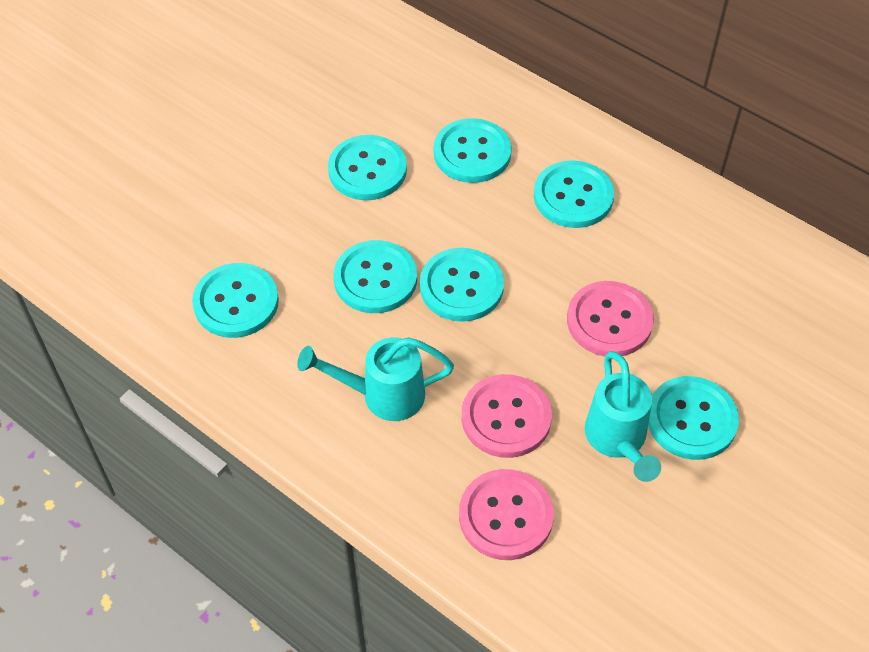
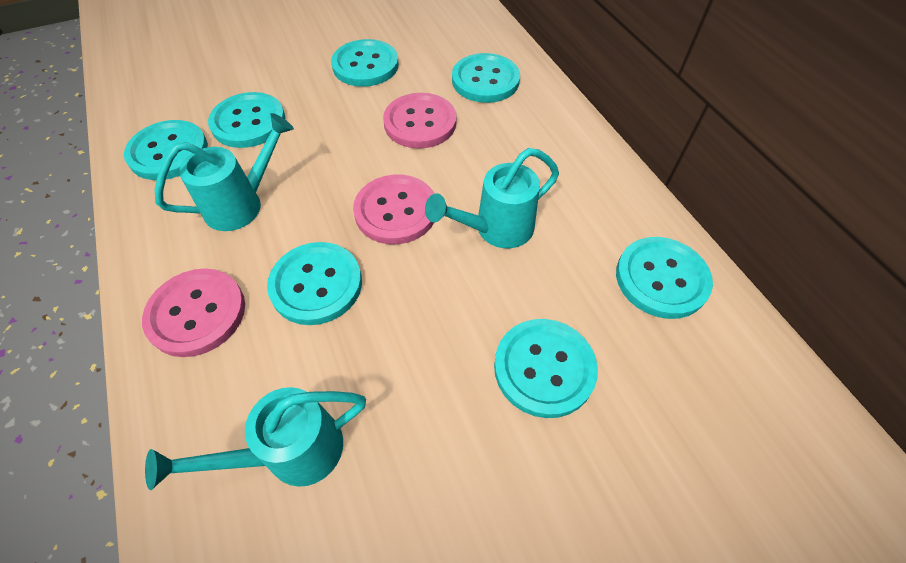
turquoise watering can: [297,337,454,421] [585,351,661,482] = 2 -> [145,387,366,490] [155,113,294,231] [425,148,559,248] = 3

